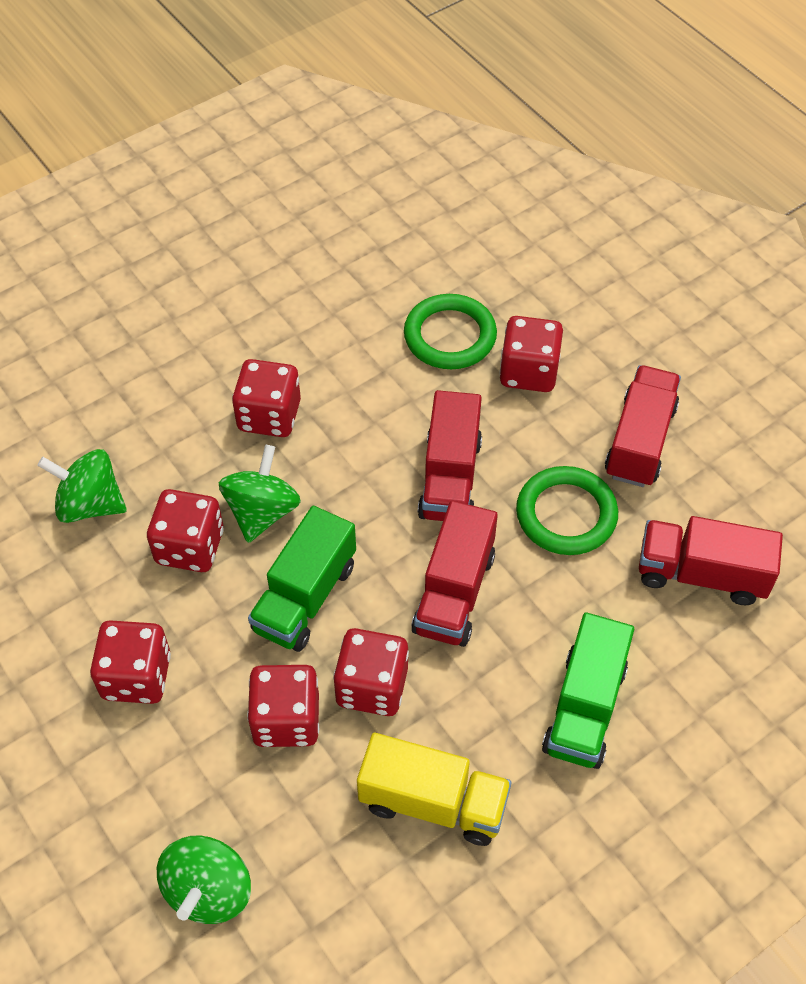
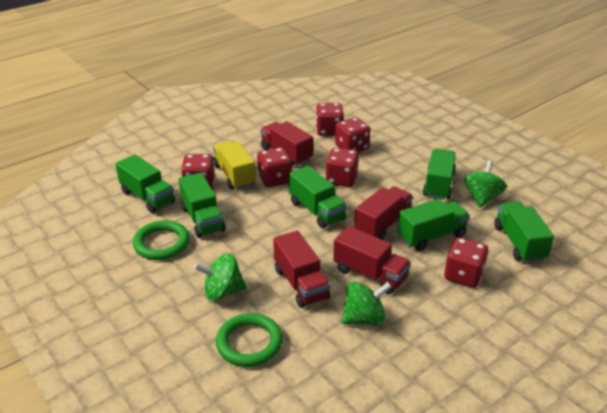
green truck: [248,506,356,652] [542,612,634,769] = 2 -> [115,154,175,213] [178,173,225,238] [289,166,347,229] [398,199,470,251] [423,149,456,200] [494,202,554,263] = 6

